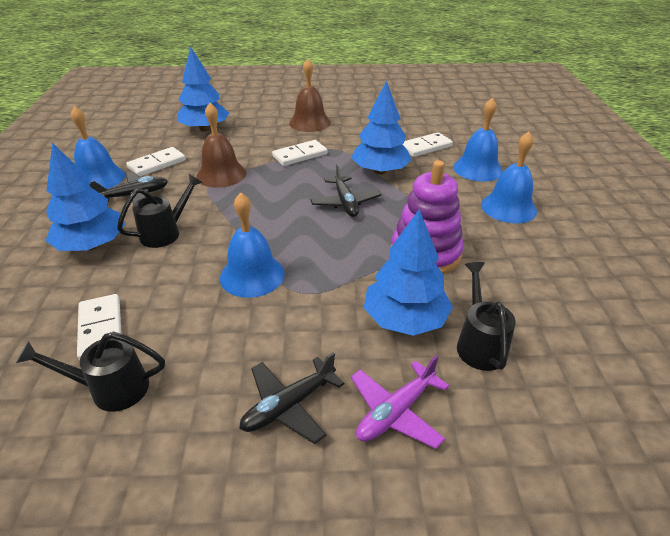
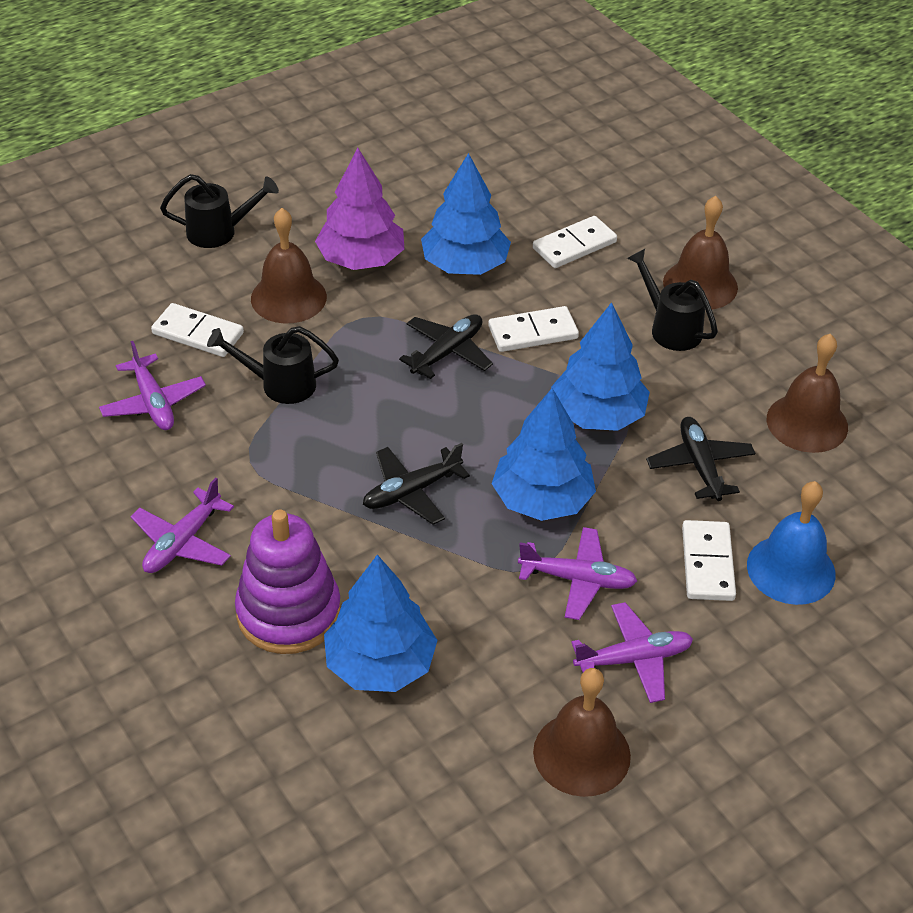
blue bell: [71,106,125,189] [220,193,285,298] [453,98,503,182] [481,132,537,223] = 4 -> [747,481,835,605] = 1
brown bell: [196,103,246,188] [289,59,331,132] = 2 -> [251,208,327,323] [533,668,631,797] [663,196,738,309] [767,334,848,453] = 4
purple plane: [351,355,449,449] = 1 -> [99,341,206,430] [131,477,234,573] [518,527,637,620] [571,602,693,703] = 4
purple tree: none = 0 -> [315,148,404,270] = 1

